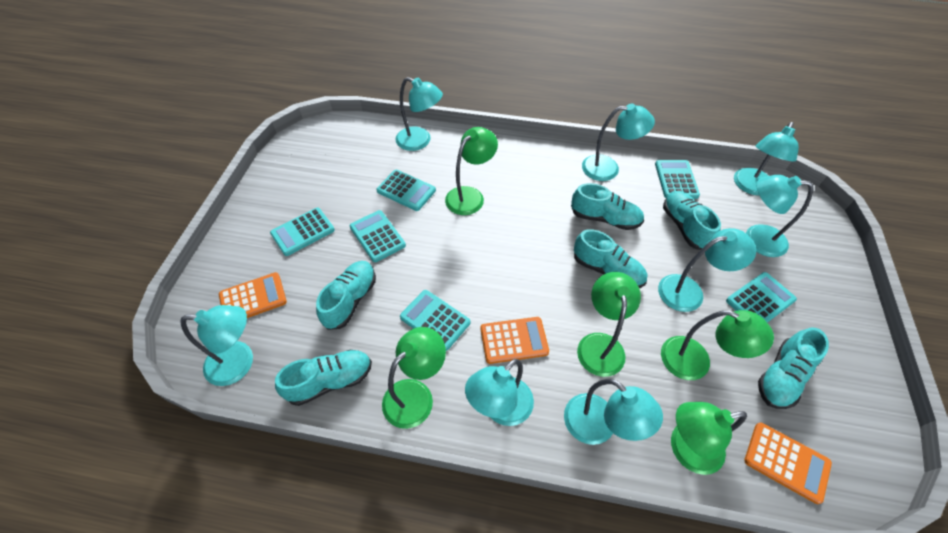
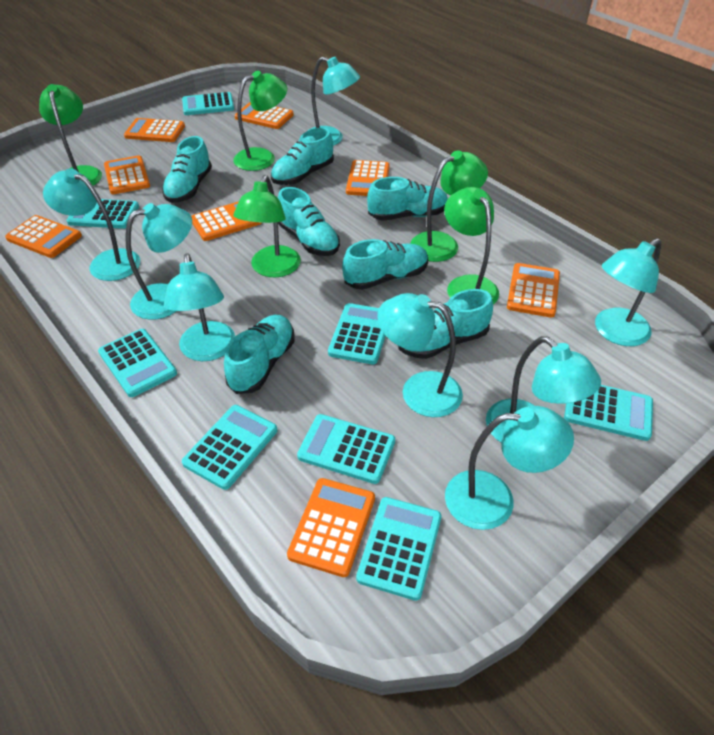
orange calculator: [219,272,287,318] [480,317,549,364] [744,422,832,504] = 3 -> [5,215,82,258] [104,155,150,194] [124,118,185,142] [191,201,261,241] [235,102,294,129] [287,478,375,577] [346,160,390,196] [507,263,560,318] = 8
turquoise calculator: [270,208,335,256] [350,210,406,262] [376,170,436,211] [400,290,470,351] [655,160,700,199] [726,272,797,323] = 6 -> [66,199,139,229] [98,329,177,397] [182,92,234,115] [182,405,277,490] [297,414,395,484] [328,303,386,364] [356,497,442,601] [564,385,653,441] = 8
turquoise shoe: [275,350,372,406] [316,261,376,330] [571,183,644,230] [574,229,647,288] [663,191,721,250] [758,328,829,409] = 6 -> [162,136,212,203] [224,315,295,394] [271,128,334,185] [278,187,340,256] [342,239,428,290] [367,177,448,221] [398,289,493,359] = 7

